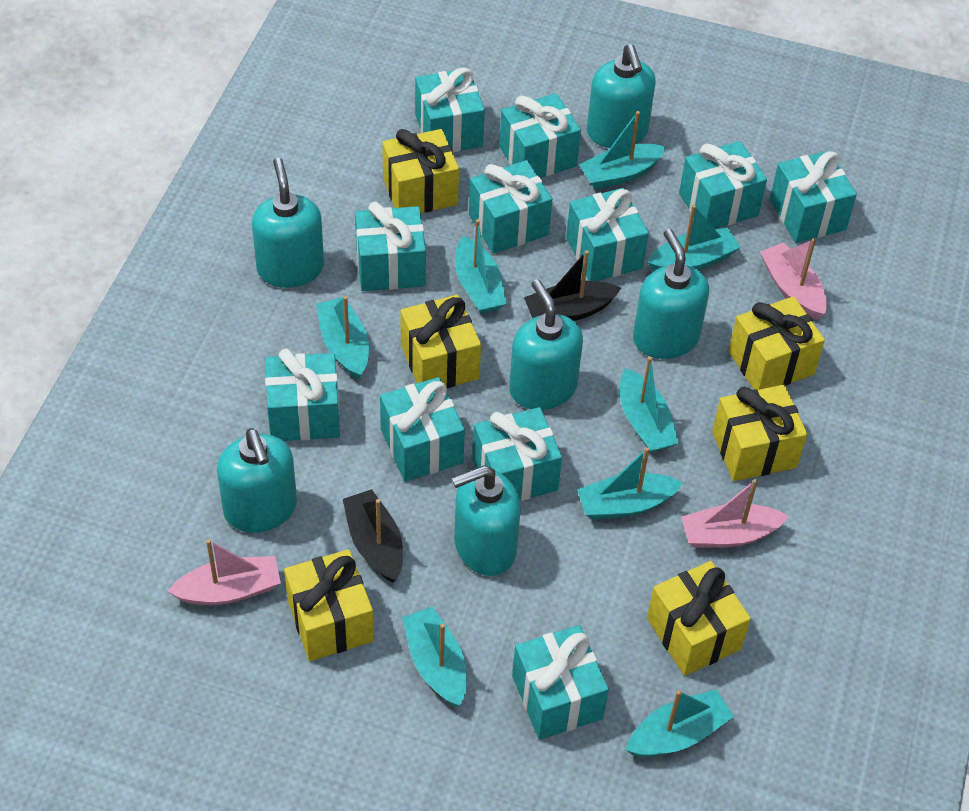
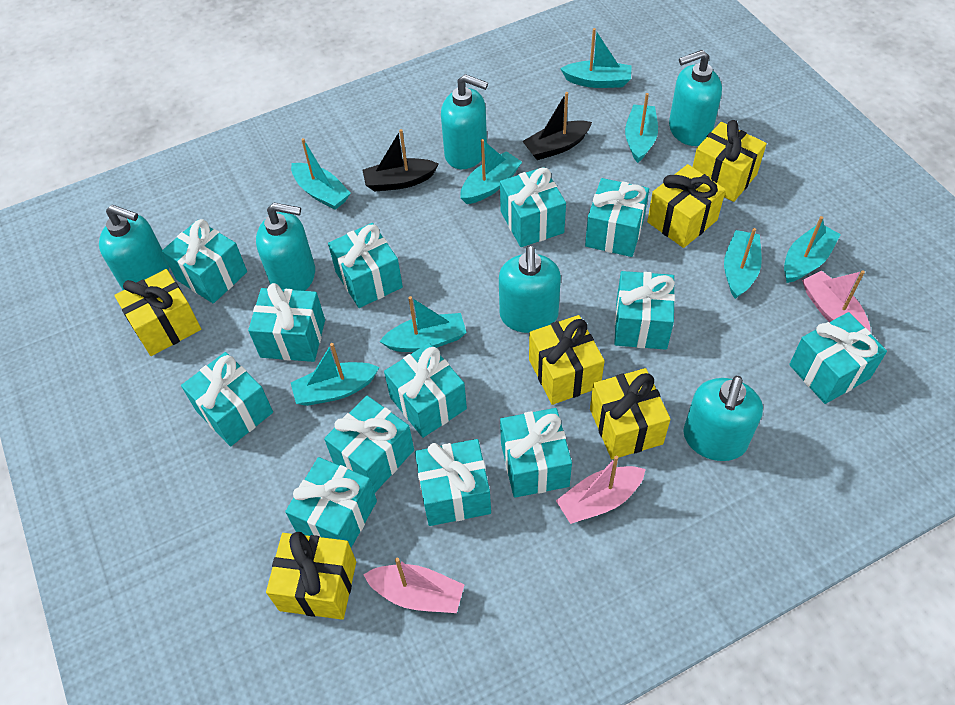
turquoise gift: [265,349,340,441] [355,202,426,291] [380,377,465,482] [415,68,485,152] [469,160,552,254] [472,407,562,501] [499,93,581,178] [512,625,609,740] [566,188,649,281] [679,141,767,229] [770,151,857,243] = 11 -> [162,219,247,304] [181,352,273,446] [248,283,325,362] [285,457,377,548] [324,396,414,493] [328,223,403,308] [384,343,467,438] [415,439,491,526] [500,167,566,247] [500,408,572,498] [585,178,649,257] [614,271,675,350] [789,312,887,404] = 13

